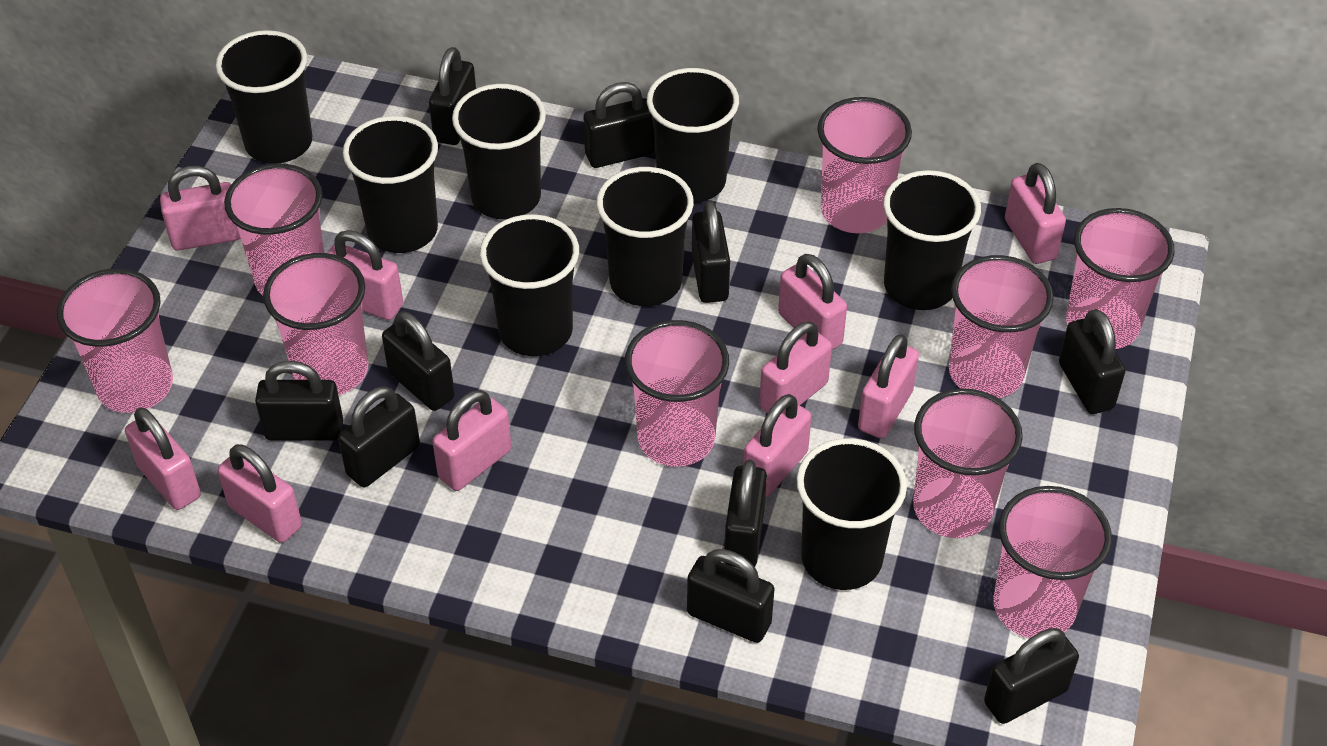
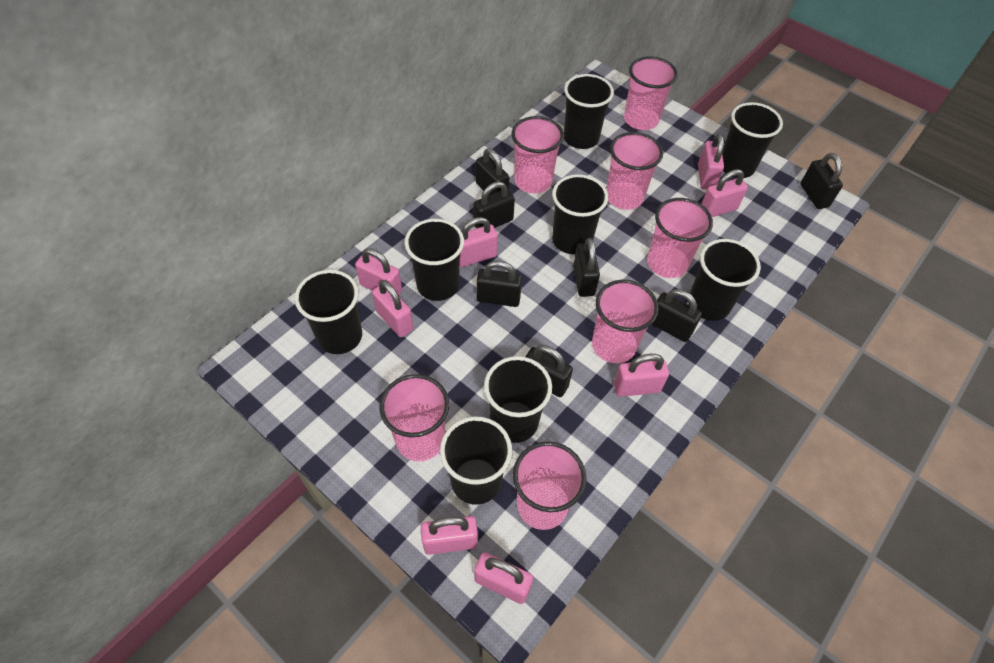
black padlock: [255,361,343,441] [338,386,420,487] [382,311,455,411] [429,47,476,145] [583,82,655,168] [687,549,774,643] [692,200,730,303] [724,459,767,567] [984,628,1079,724] [1059,309,1126,414] = 10 -> [473,182,515,228] [476,148,509,196] [477,261,522,307] [525,345,573,397] [573,238,600,297] [652,289,702,342] [800,153,843,209] = 7
pink cup: [57,269,173,413] [224,164,324,296] [263,253,368,395] [625,320,729,467] [817,97,912,233] [913,389,1023,538] [949,255,1054,398] [994,486,1112,638] [1066,208,1174,349] = 9 -> [379,374,449,462] [512,116,564,193] [513,441,587,530] [592,280,659,363] [606,132,663,210] [624,56,678,130] [647,198,713,278] = 7
pink padlock: [125,407,201,510] [160,166,241,251] [218,444,302,543] [327,230,403,320] [432,390,512,491] [743,394,811,498] [759,321,832,413] [778,254,847,350] [858,334,919,439] [1005,163,1066,264] = 10 -> [355,248,402,296] [372,280,414,337] [421,516,478,555] [460,217,498,267] [474,552,533,604] [614,354,669,397] [698,134,724,189] [701,169,748,217] = 8

